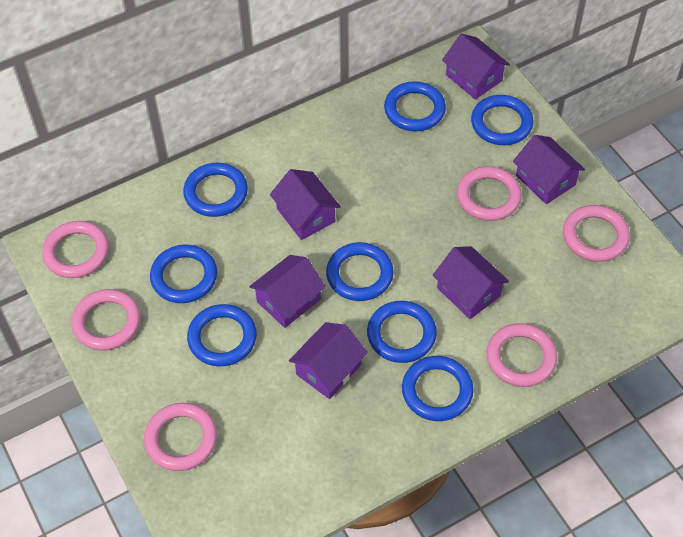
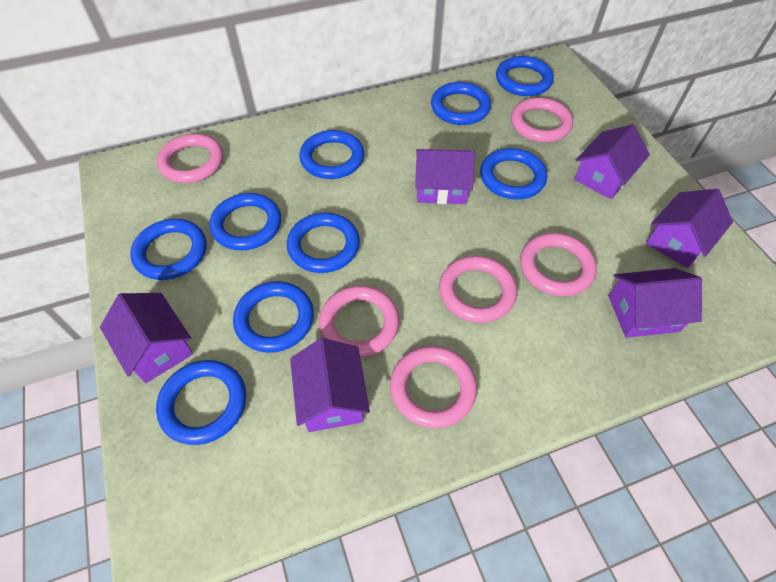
blue ring: [150,245,217,303] [183,163,248,217] [187,304,257,366] [326,242,394,301] [367,301,437,363] [384,81,446,131] [402,356,474,421] [471,95,534,145] = 8 -> [130,219,206,280] [156,360,246,445] [209,193,281,251] [233,281,314,353] [287,213,360,273] [299,130,364,179] [431,82,491,125] [480,148,547,199] [496,56,554,96] = 9

